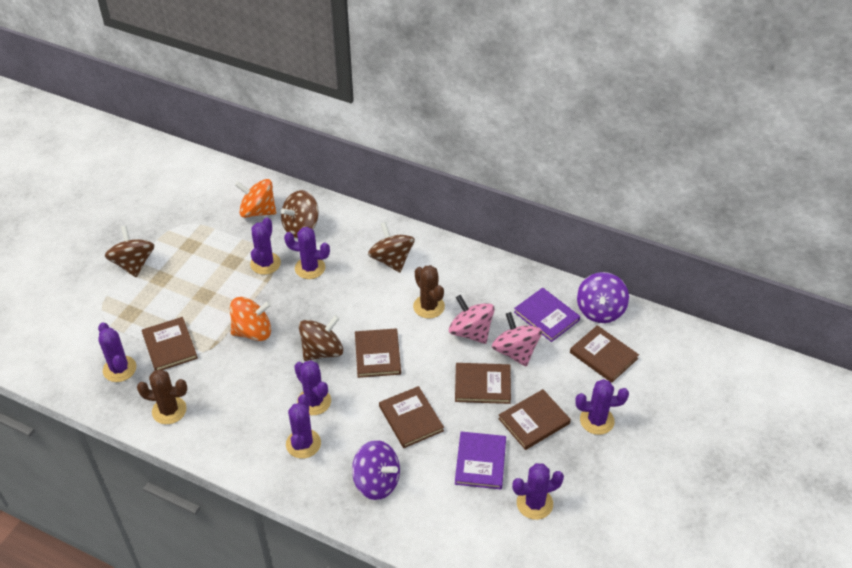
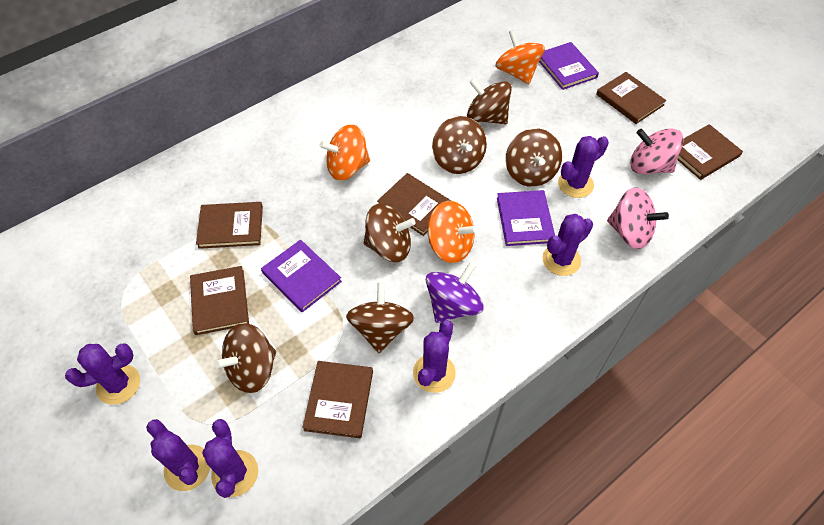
brown cactus: [137,369,187,424] [413,265,445,319] = 2 -> none = 0
brown spinning top: [105,226,155,277] [281,190,319,238] [299,315,343,361] [368,222,415,273] = 4 -> [214,323,276,393] [346,282,414,353] [364,203,416,262] [432,116,487,174] [467,78,512,124] [505,128,562,187] = 6
orange spinning top: [230,297,271,341] [235,179,276,218] = 2 -> [319,124,370,181] [427,201,478,263] [495,30,545,84] = 3
purple book: [455,431,506,489] [514,288,580,342] = 2 -> [261,240,342,312] [497,190,555,246] [539,42,599,90] = 3
purple cactus: [98,322,136,382] [250,217,281,275] [284,227,330,279] [286,394,321,458] [294,360,331,415] [512,463,564,520] [575,379,629,435] = 7 -> [65,343,140,405] [146,419,210,491] [202,419,258,498] [413,320,456,393] [543,214,593,276] [558,136,609,198] = 6
purple spinning top: [352,440,400,500] [577,272,629,323] = 2 -> [426,263,484,323] = 1

